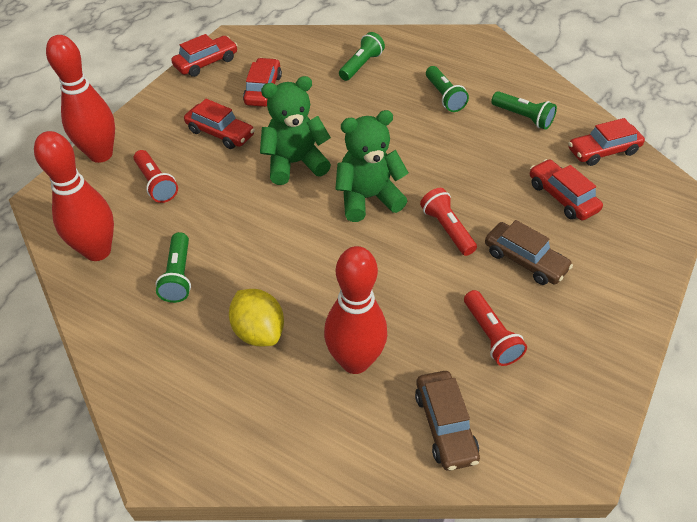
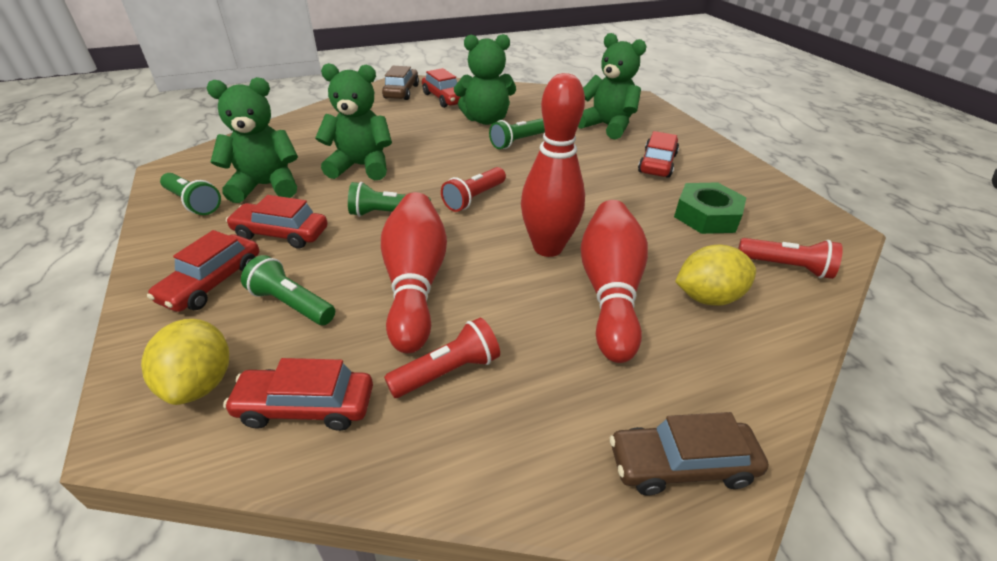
green nut: none = 0 -> [674,182,747,234] = 1
green teddy bear: [260,76,331,185] [335,110,409,222] = 2 -> [207,77,298,203] [315,63,392,180] [454,34,516,125] [578,33,647,140] = 4
yellow lemon: [229,289,284,346] = 1 -> [141,319,229,405] [675,244,756,306] = 2

